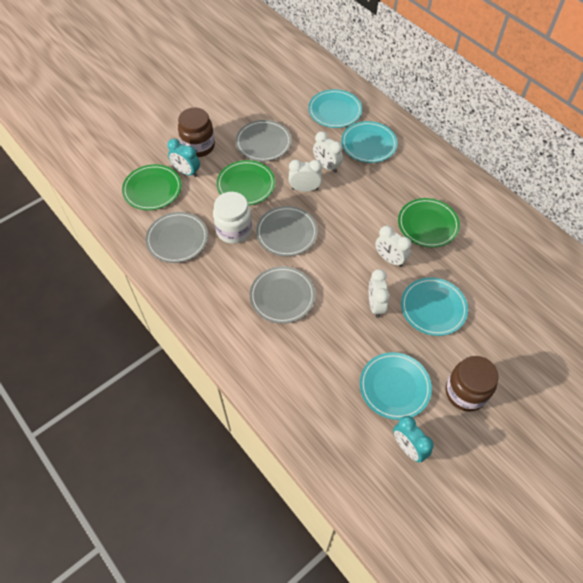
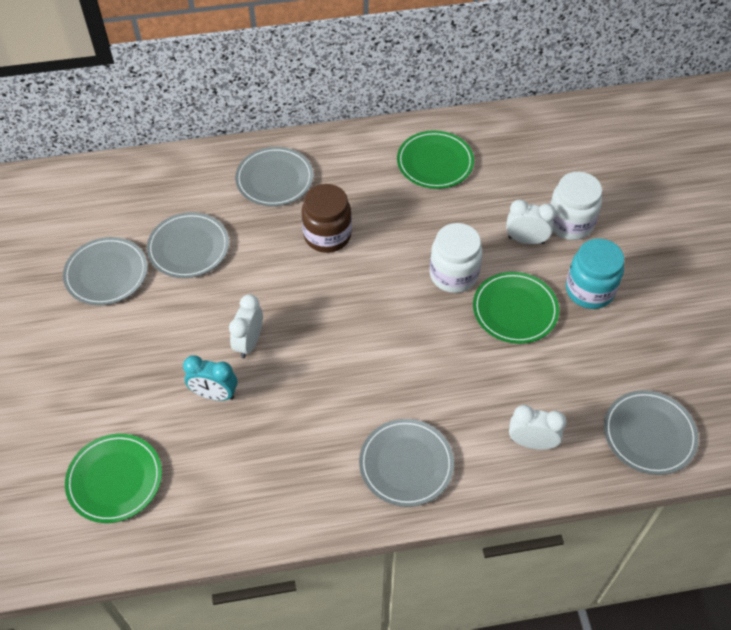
brown jar: [178,108,215,157] [446,356,498,412] = 2 -> [302,184,352,253] = 1
grey plate: [146,212,208,263] [236,120,292,161] [250,266,316,324] [256,206,318,257] = 4 -> [63,237,148,306] [147,212,229,278] [235,147,314,206] [359,419,454,507] [604,390,699,475] = 5
turquoise clock: [167,139,200,177] [393,416,433,462] = 2 -> [183,355,238,401] = 1
turquoise jar: none = 0 -> [566,238,624,309] = 1
turquoise plate: [308,89,362,128] [341,121,398,163] [360,352,432,420] [401,277,468,336] = 4 -> none = 0
white clock: [289,160,322,192] [313,131,343,173] [369,269,390,318] [375,226,412,267] = 4 -> [229,294,263,358] [506,199,556,244] [509,405,567,450] = 3
white jar: [213,192,252,244] = 1 -> [430,223,483,293] [550,172,602,240] = 2

